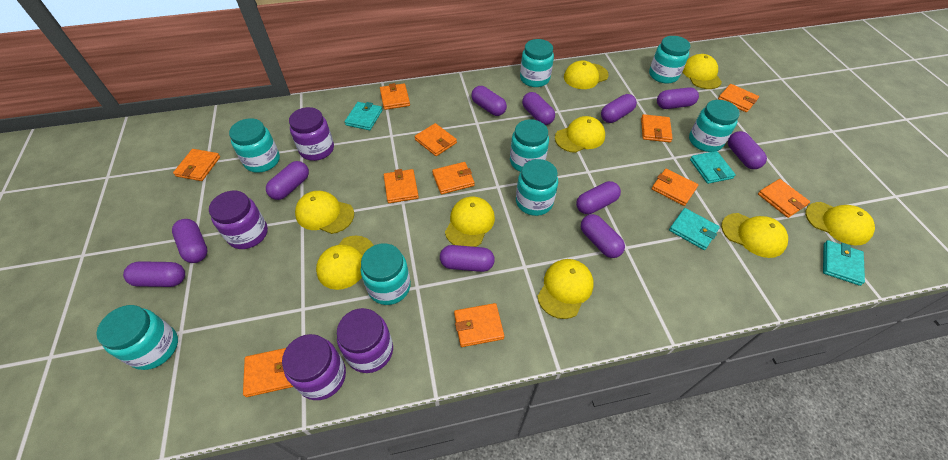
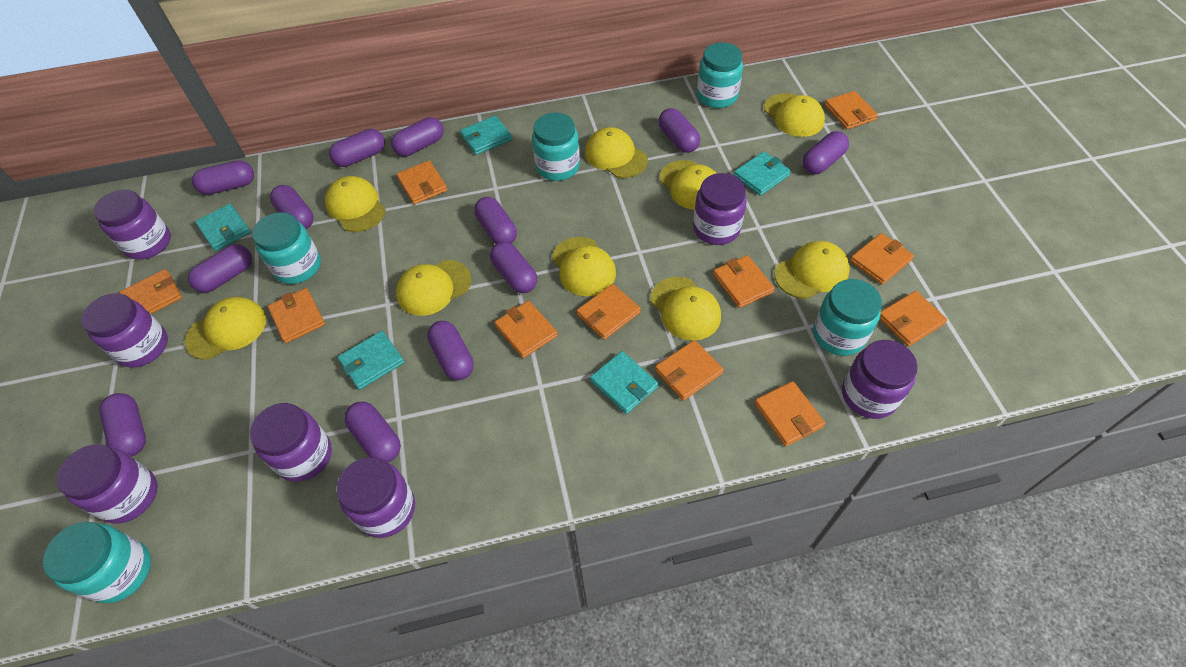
purple capsule: [123,261,185,287] [172,219,207,263] [266,161,309,200] [440,245,495,272] [471,86,507,116] [522,92,555,125] [576,181,621,214] [581,214,625,258] [601,94,637,123] [657,87,699,109] [728,131,767,169] = 11 -> [99,393,146,457] [188,244,252,293] [192,160,254,195] [270,185,314,229] [329,129,385,167] [344,401,401,463] [391,117,444,157] [427,321,474,380] [474,197,517,244] [490,242,537,293] [658,108,700,153] [802,131,849,174] = 12
purple jar: [209,191,268,249] [282,334,346,400] [289,107,334,161] [337,308,393,373] = 4 -> [57,444,157,524] [81,293,168,368] [94,189,171,260] [250,403,332,482] [337,457,415,538] [693,173,747,245] [842,340,918,419] = 7
turquoise jar: [96,305,178,370] [229,118,280,173] [361,243,411,305] [510,119,549,172] [516,159,558,216] [520,39,554,87] [649,36,690,84] [689,100,740,152] = 8 -> [43,522,151,603] [252,212,321,284] [532,113,580,181] [697,42,743,108] [813,279,882,356] = 5
turquoise wallet: [344,102,382,130] [669,208,720,250] [690,151,736,184] [823,240,865,286] = 4 -> [195,204,251,251] [338,331,404,390] [460,116,512,155] [590,351,658,414] [734,151,791,196] = 5

